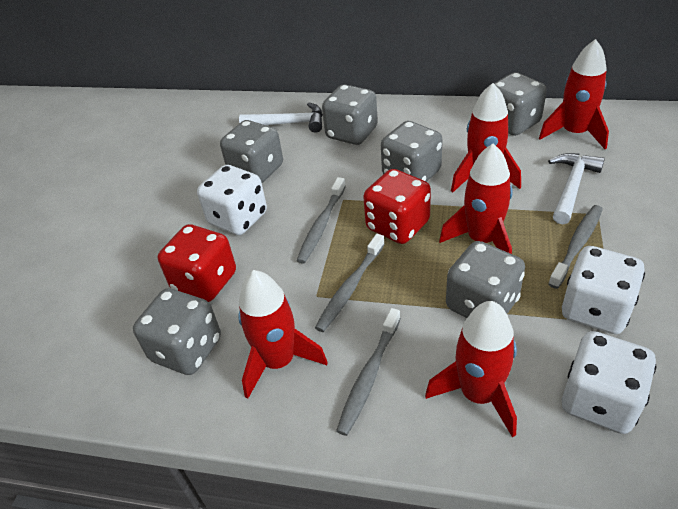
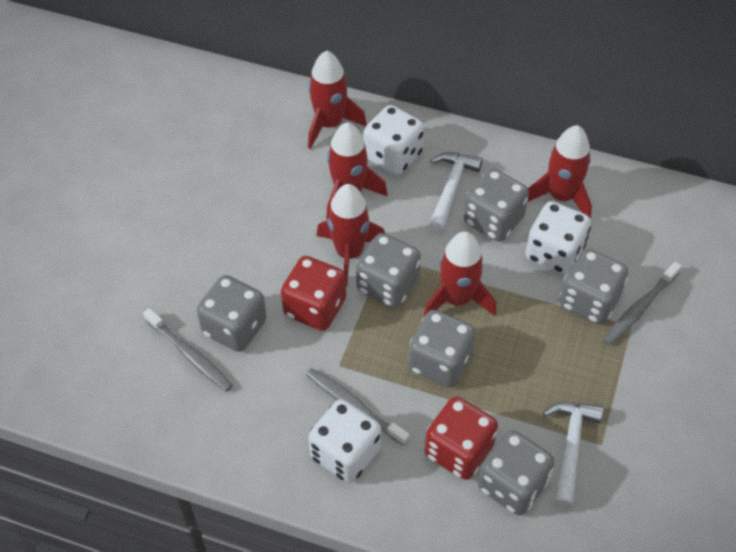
grey toothbrush: [296,177,346,264] [315,234,385,332] [336,308,401,436] [548,205,603,289] = 4 -> [143,308,233,392] [306,368,410,446] [603,262,682,346] = 3

